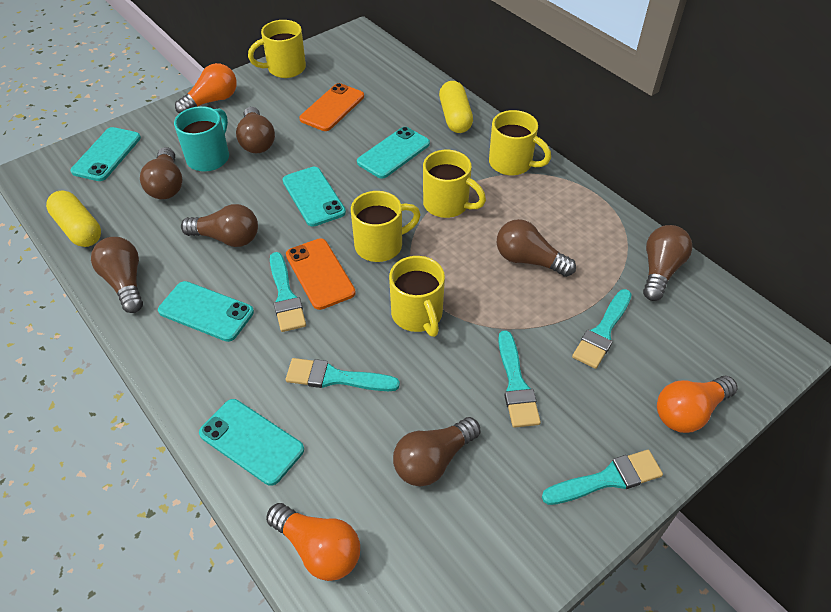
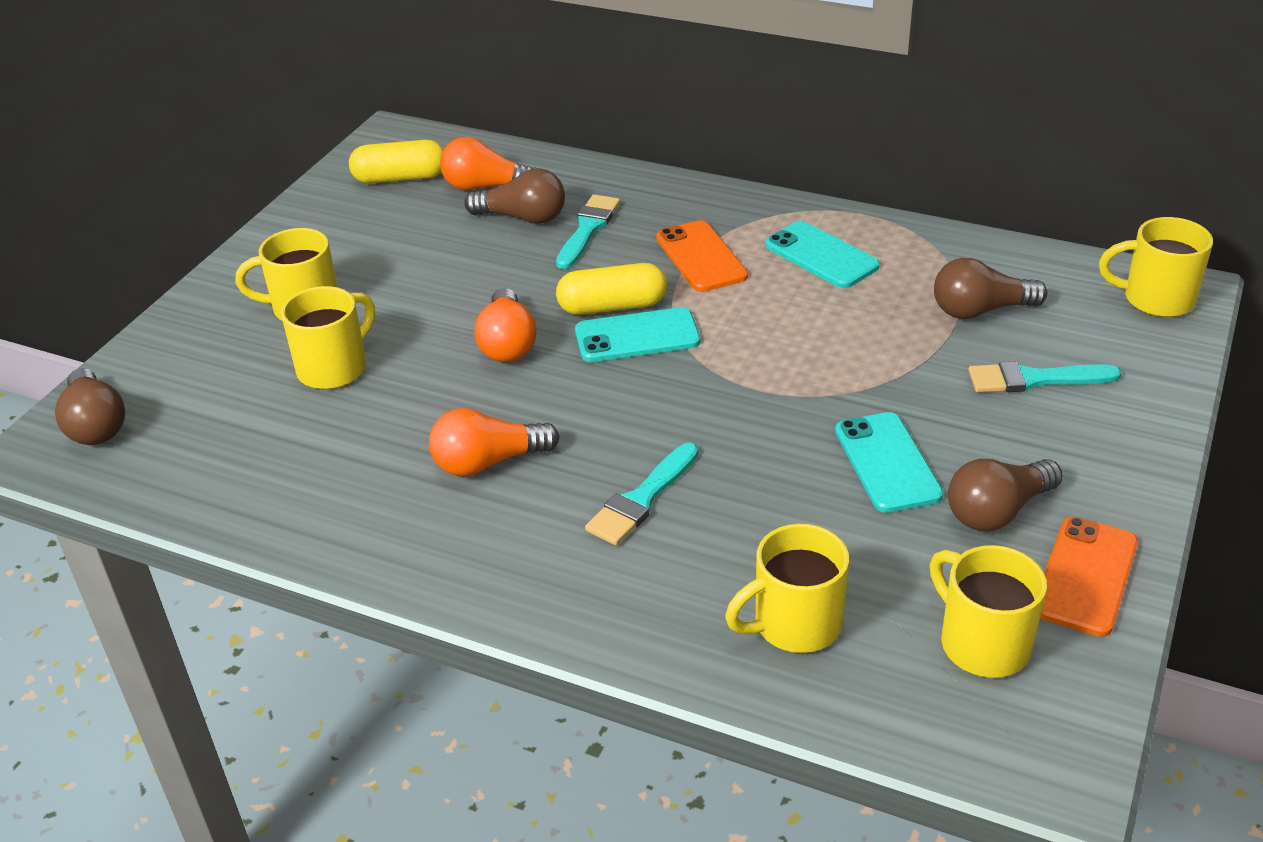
brown light bulb: [91,237,143,313] [140,147,182,199] [181,204,258,247] [236,107,275,153] [393,417,481,487] [497,219,576,277] [643,225,693,301] = 7 -> [55,368,125,445] [464,168,565,224] [934,258,1047,319] [948,459,1063,531] = 4
turquoise brush: [270,252,306,332] [286,358,400,391] [498,330,541,428] [542,450,663,505] [572,289,632,369] = 5 -> [556,194,620,269] [585,443,698,545] [968,361,1122,392] = 3
turquoise mug: [174,106,229,172] = 1 -> none = 0
turquoise phone: [71,127,141,181] [158,281,254,342] [199,399,304,486] [283,167,346,227] [357,127,430,179] = 5 -> [575,307,700,362] [765,221,880,288] [835,412,943,513] = 3

